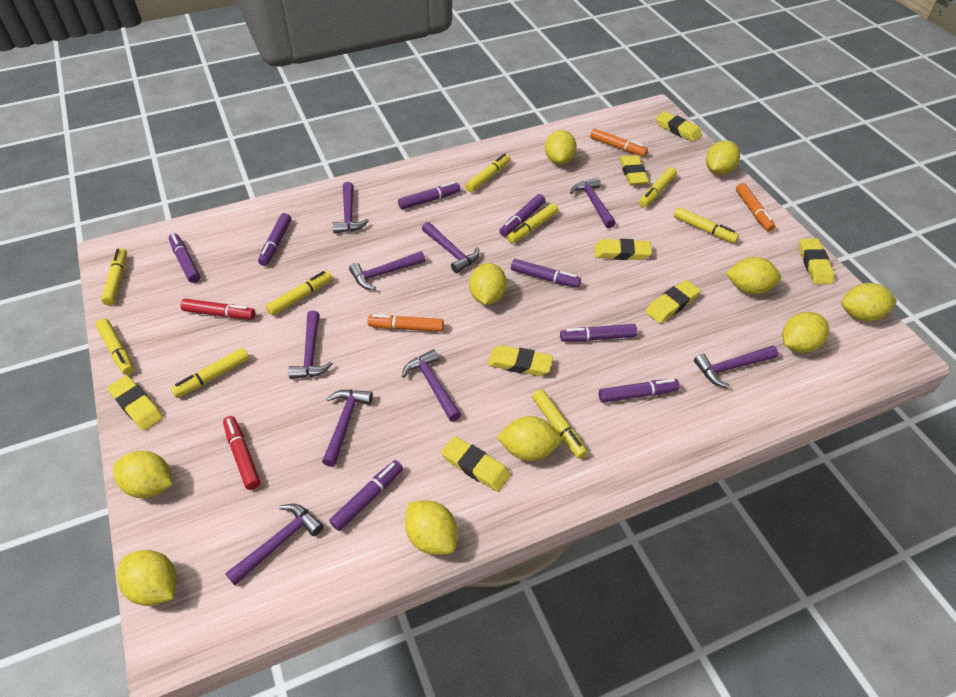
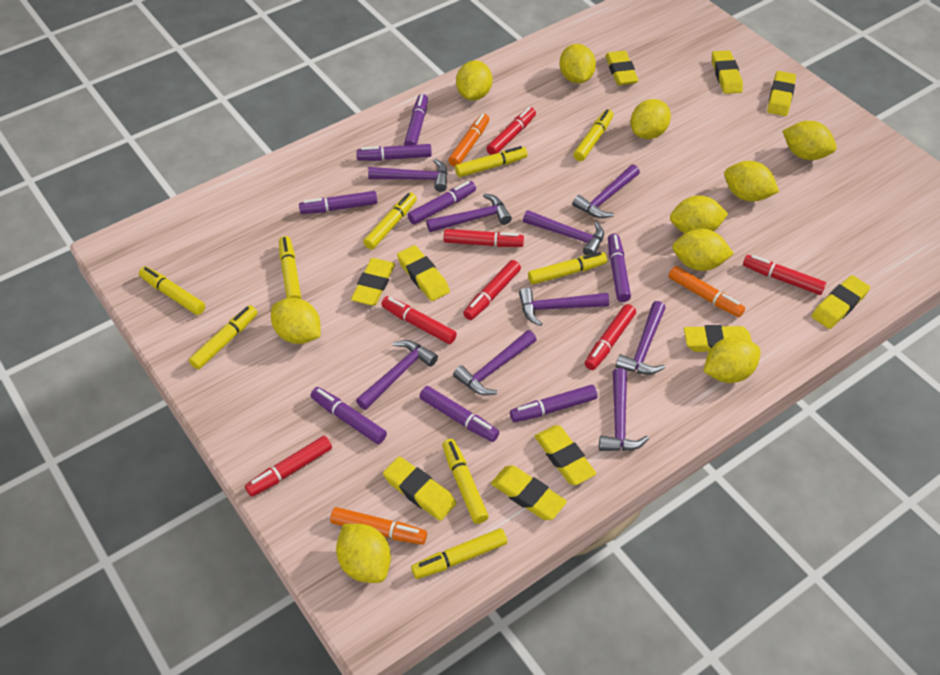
red marker: [180,299,255,319] [223,416,260,490] = 2 -> [245,436,332,497] [381,296,457,344] [444,229,524,247] [463,260,521,320] [486,107,536,155] [585,304,636,370] [743,255,826,295] = 7
yellow eraser: [107,375,163,431] [441,436,511,492] [488,345,553,376] [594,239,652,260] [619,155,649,185] [645,280,701,323] [656,111,702,142] [799,238,834,284] = 8 -> [351,258,395,306] [383,457,456,521] [397,245,450,301] [491,465,567,520] [535,425,596,485] [605,51,639,85] [684,325,752,352] [712,50,743,94] [767,71,796,116] [811,275,870,329] = 10

